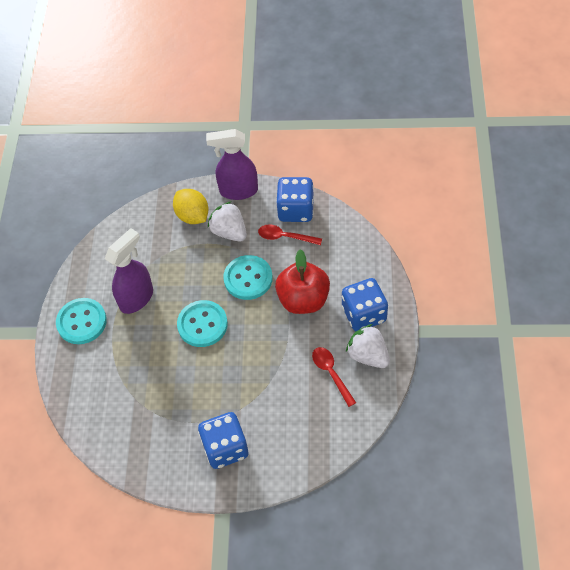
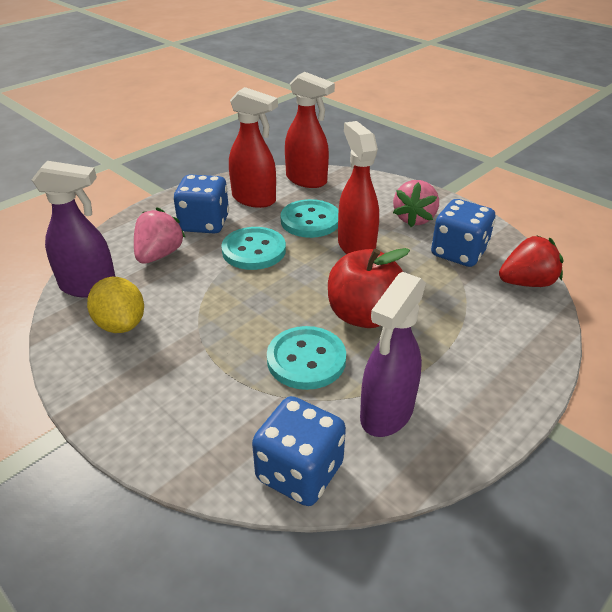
pink strawberry: none = 0 -> [134,208,186,264] [393,180,439,227] = 2
red spoon: [258,224,322,245] [312,347,356,407] = 2 -> none = 0
red spray bottle: none = 0 -> [229,87,278,208] [285,72,335,188] [338,121,379,254] = 3
red strawberry: none = 0 -> [499,235,563,287] = 1
white strawberry: [208,201,247,242] [346,324,390,368] = 2 -> none = 0

